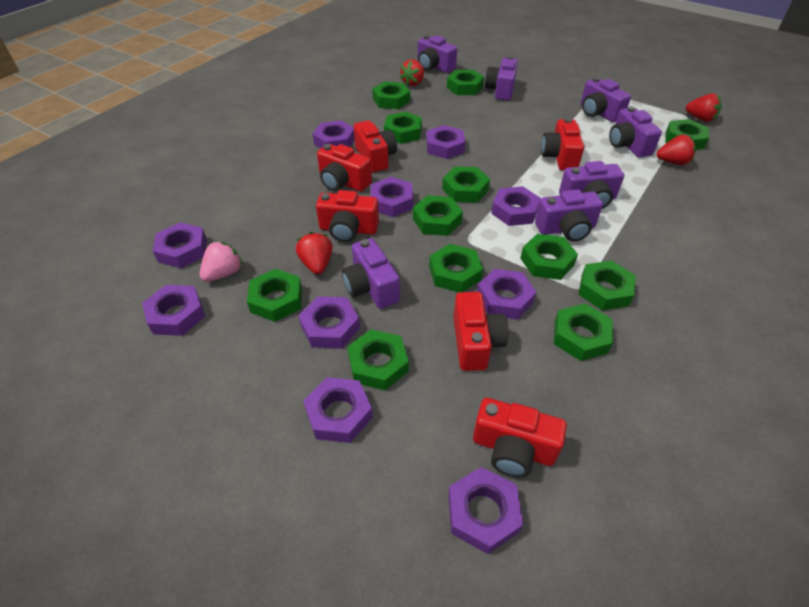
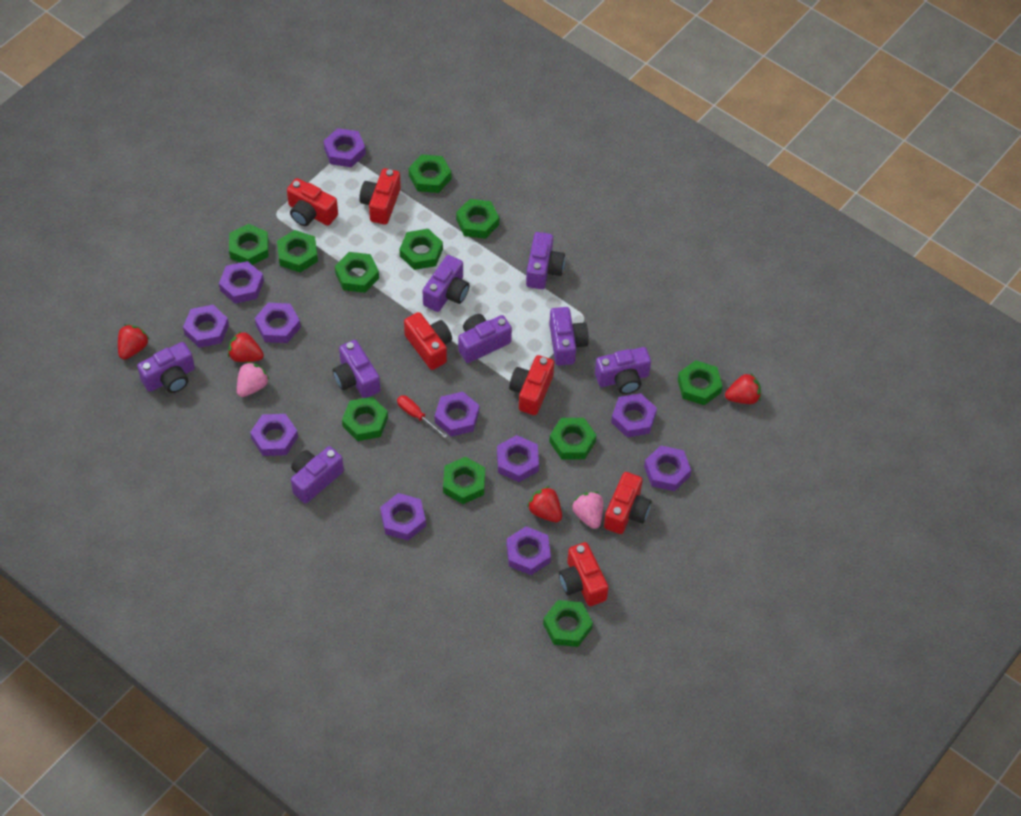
green nut: [247,269,302,322] [347,329,409,391] [372,82,410,109] [384,111,422,144] [413,195,463,236] [429,244,483,292] [442,167,490,203] [447,70,484,95] [520,234,578,280] [554,304,613,361] [578,261,636,311] [665,119,709,150] = 12 -> [229,224,269,265] [277,230,318,272] [335,252,379,293] [342,397,388,441] [400,229,443,270] [409,154,451,193] [443,457,485,504] [456,199,499,239] [543,600,593,647] [549,418,597,459] [678,360,723,405] = 11
pink strawberry: [200,241,243,282] = 1 -> [237,362,270,397] [572,492,603,529] = 2
purple camera: [342,238,400,309] [418,35,457,73] [485,56,518,101] [535,189,603,242] [559,161,624,209] [581,77,631,122] [609,106,662,158] = 7 -> [137,342,195,393] [291,446,344,504] [333,340,380,398] [423,255,469,312] [458,314,512,363] [526,232,565,289] [549,307,589,366] [595,347,651,394] = 8
purple nut: [142,285,205,336] [153,222,207,268] [298,296,360,349] [303,377,373,443] [313,120,355,149] [371,177,413,217] [426,125,466,159] [448,467,523,554] [477,269,536,320] [491,186,541,226] = 10 -> [183,305,229,348] [219,261,264,304] [250,414,298,456] [255,303,301,343] [323,128,366,167] [380,493,426,541] [435,392,479,437] [497,435,539,482] [506,526,551,575] [611,393,657,438] [644,446,691,491] = 11
red screwdriver: none = 0 -> [397,395,447,438] = 1

